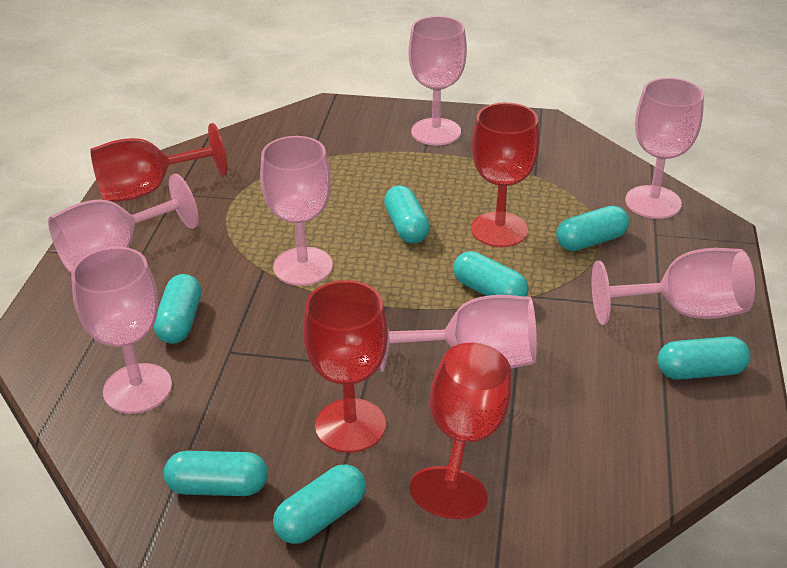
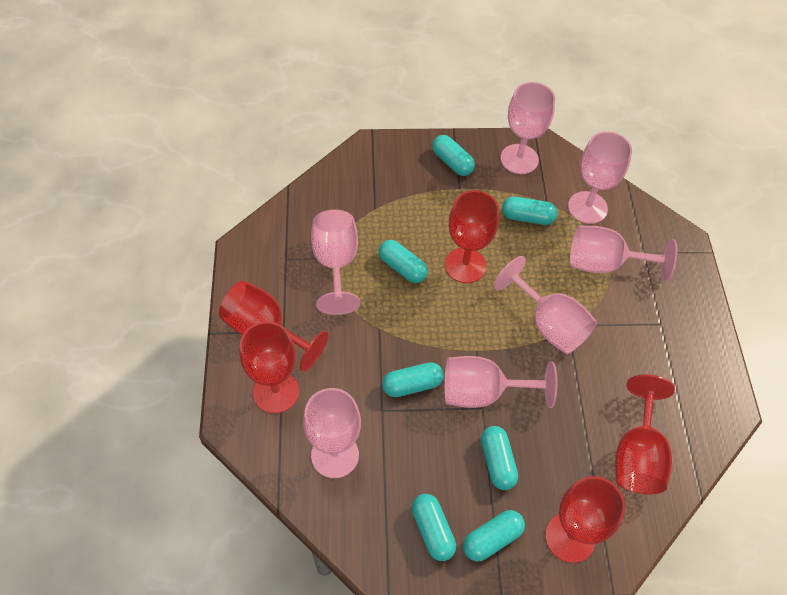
red goblet: [91,123,227,202] [303,280,388,453] [409,343,511,519] [471,102,539,247] = 4 -> [219,281,328,371] [240,321,299,413] [445,190,499,283] [545,476,625,563] [615,374,675,494] = 5

